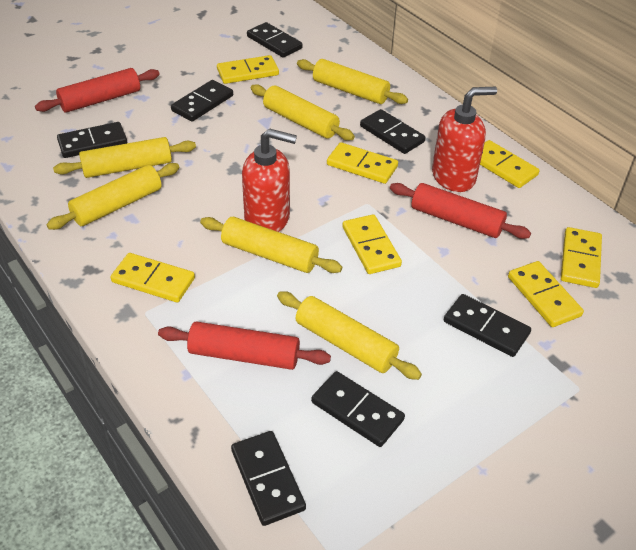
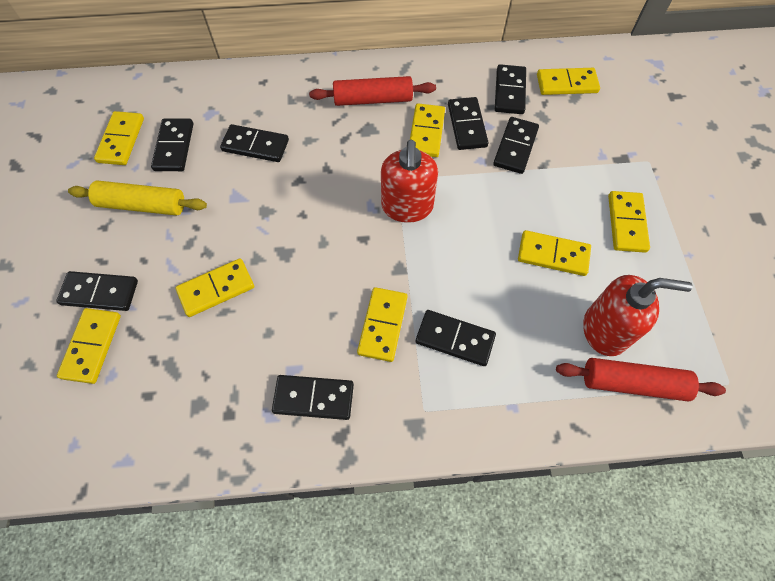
black domino: [57,122,127,158] [171,80,233,121] [231,431,306,526] [247,22,302,57] [311,371,405,447] [360,109,426,154] [444,294,531,357] = 7 -> [56,271,138,311] [151,118,193,171] [220,124,289,162] [272,375,354,420] [416,310,496,366] [448,97,489,150] [493,117,539,174] [495,64,526,114] = 8
red rolling pin: [35,68,160,113] [158,322,331,370] [390,183,531,239] = 3 -> [309,76,436,106] [556,358,726,402] = 2
yellow domino: [110,253,195,302] [217,55,279,84] [327,142,398,184] [342,214,402,274] [480,140,539,188] [508,261,584,327] [561,227,602,288] = 7 -> [57,308,121,384] [94,111,144,165] [175,258,254,317] [357,287,407,362] [410,103,445,157] [518,230,591,276] [537,68,600,95] [608,191,650,253] = 8
yellow rolling pin: [46,163,180,230] [53,137,196,178] [200,217,342,273] [251,84,355,141] [277,291,422,380] [297,59,408,104] = 6 -> [68,181,207,216] = 1

